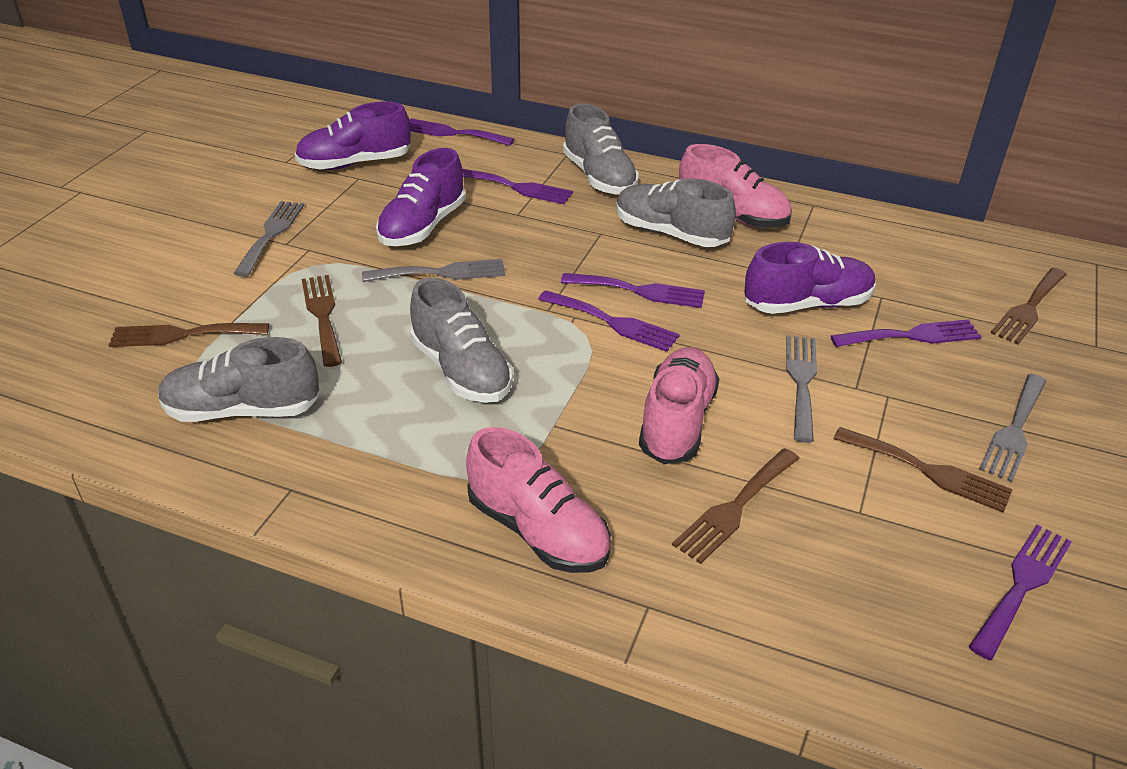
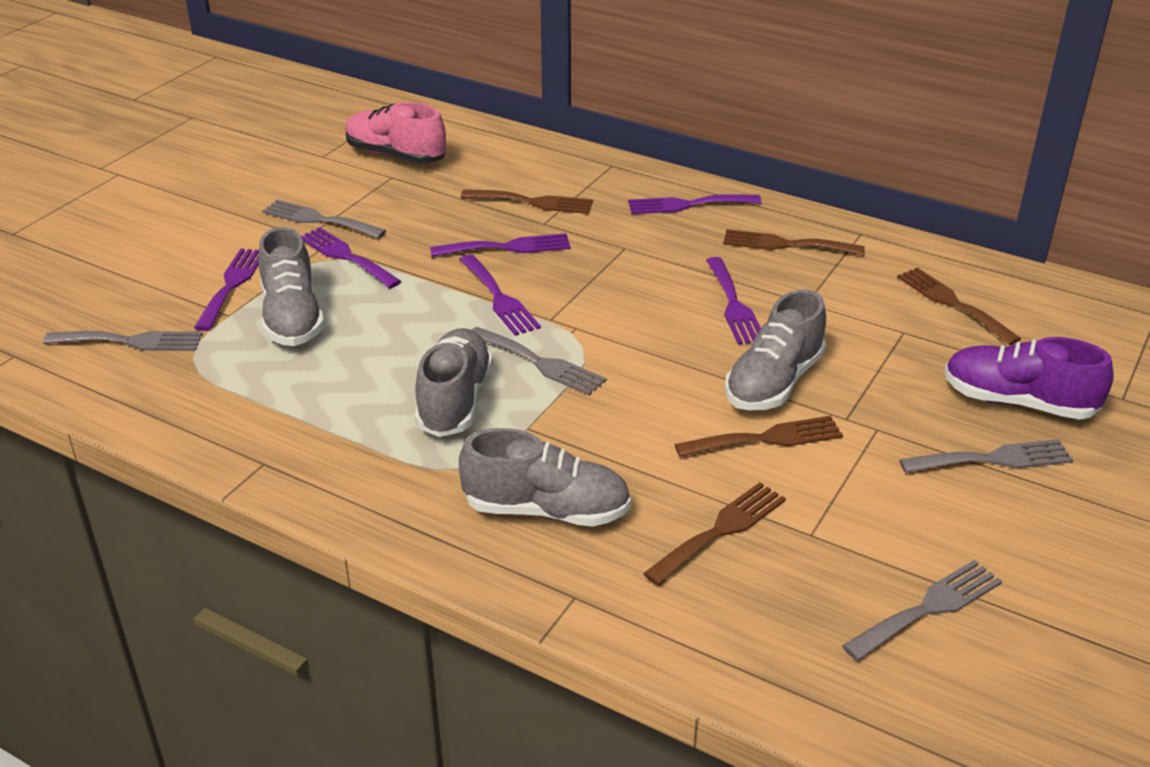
grey fork: [233,201,304,277] [362,259,505,282] [786,335,817,443] [979,374,1047,482] = 4 -> [43,331,202,351] [262,199,386,239] [472,327,606,395] [842,560,1002,661] [899,439,1073,473] = 5
pink shoe: [466,427,611,573] [639,347,719,464] [679,144,792,228] = 3 -> [346,102,446,164] = 1
purple shoe: [295,102,411,170] [376,148,466,246] [745,242,876,314] = 3 -> [944,337,1114,420] = 1

